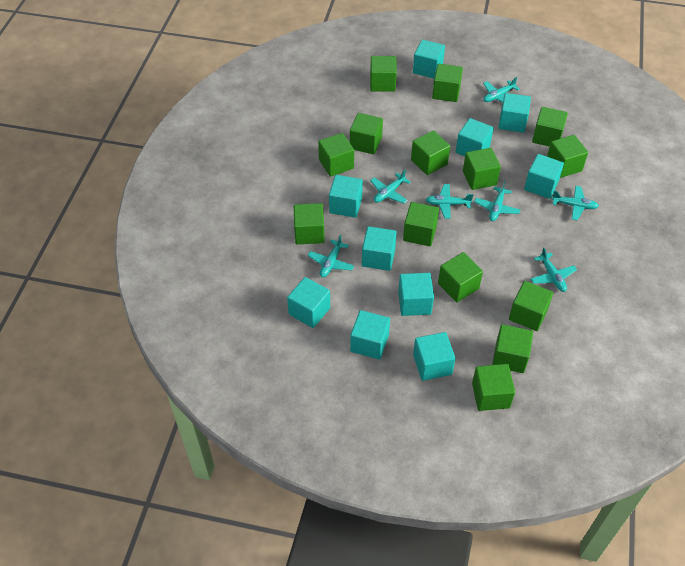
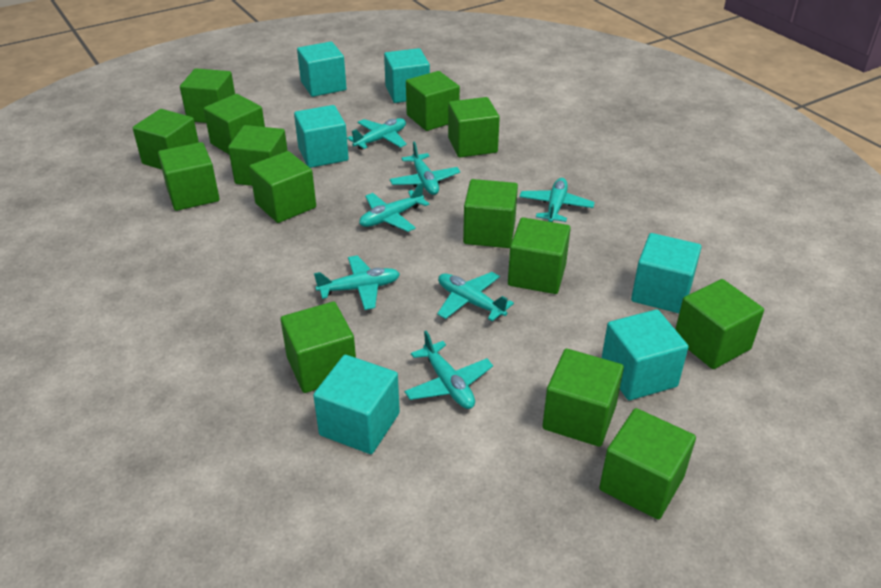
turquoise cube: [287,277,330,328] [329,175,363,218] [350,310,390,360] [362,226,397,271] [398,273,434,316] [413,40,445,79] [413,332,456,381] [456,118,494,156] [498,93,531,133] [524,154,564,199] = 10 -> [294,105,349,168] [297,42,347,97] [313,355,400,454] [384,48,430,103] [602,309,688,400] [631,233,702,313] = 6

